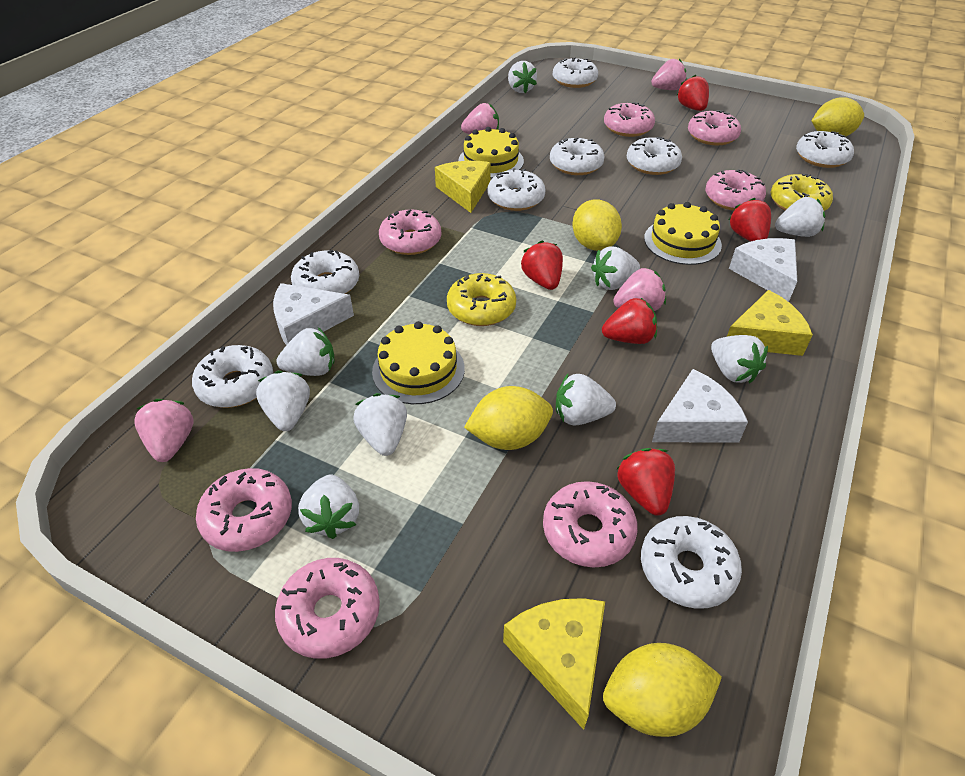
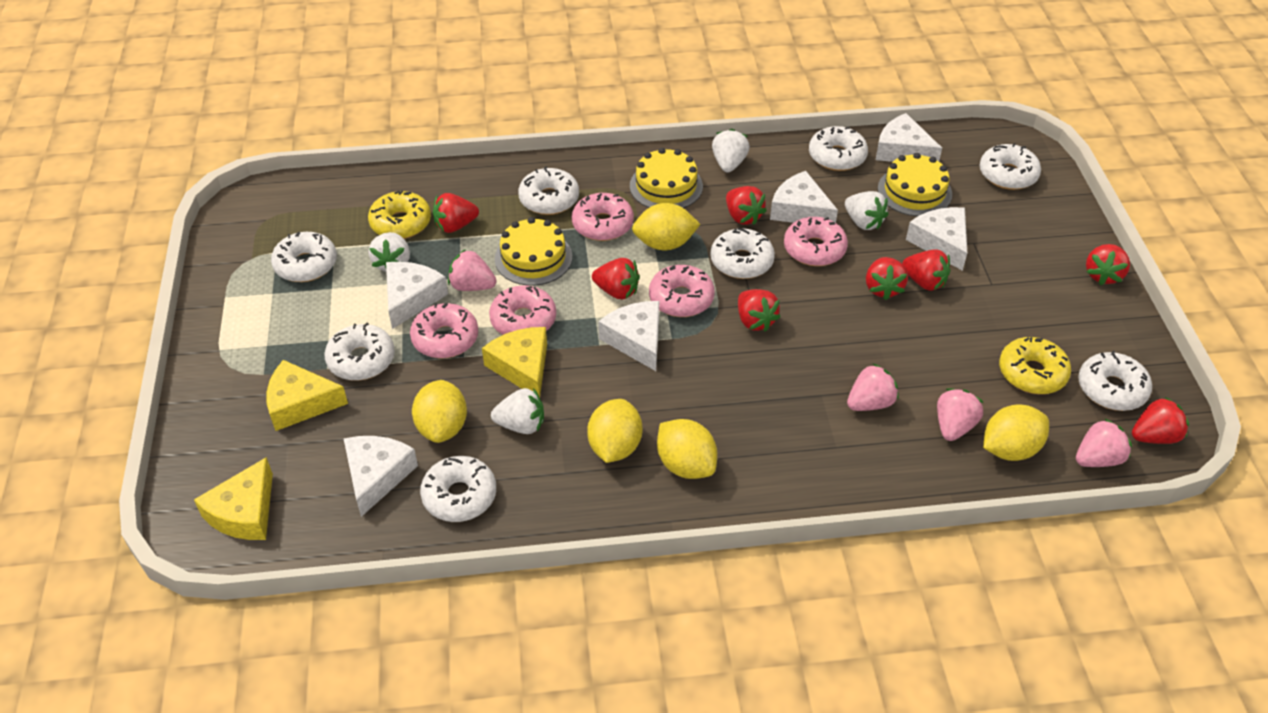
pink donut: [196,468,292,552] [275,558,380,659] [379,209,441,255] [543,481,638,568] [604,102,655,137] [688,110,741,146] [705,169,766,211] = 7 -> [410,303,478,359] [489,285,556,335] [572,193,634,241] [649,265,715,317] [784,217,848,266] = 5
red strawberry: [521,241,563,290] [602,298,657,344] [616,448,675,516] [676,75,709,111] [729,198,771,241] = 5 -> [433,193,479,233] [592,258,640,299] [726,186,767,225] [738,289,780,332] [866,257,908,300] [902,249,951,291] [1086,244,1130,285] [1132,397,1189,444] = 8
white cheese: [273,283,354,345] [652,369,748,442] [729,238,797,302] = 3 -> [343,436,418,517] [386,262,448,329] [598,301,659,371] [770,171,838,223] [876,113,942,162] [906,207,967,271] = 6
white strawberry: [256,371,310,431] [276,327,335,376] [298,475,359,539] [353,393,407,456] [508,61,537,93] [556,374,616,426] [591,246,640,290] [711,335,768,383] [775,197,825,237] = 9 -> [369,232,410,271] [491,388,544,434] [712,129,750,173] [845,191,888,230] = 4
yellow lemon: [464,386,553,450] [573,199,622,251] [603,643,722,737] [812,97,864,137] = 4 -> [412,380,467,443] [587,399,642,463] [632,203,700,250] [657,419,717,479] [983,404,1049,461] = 5

